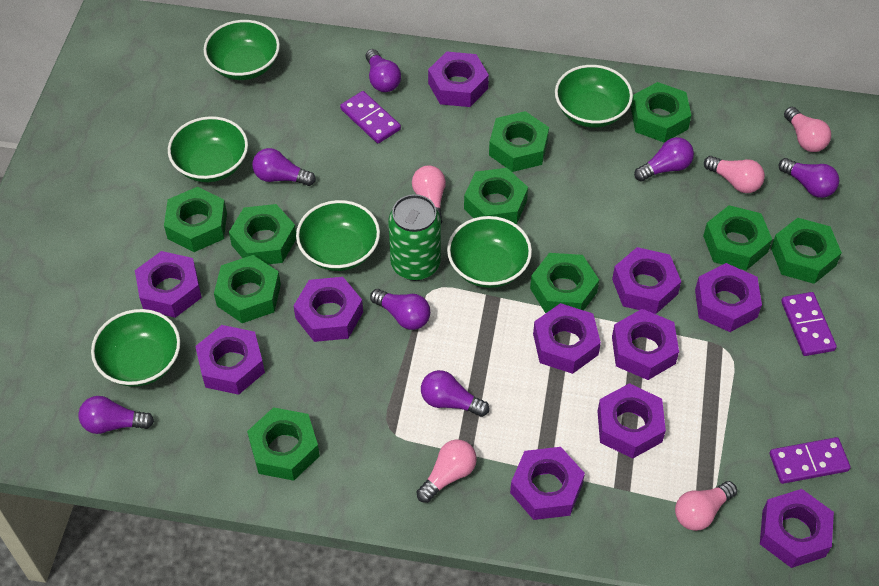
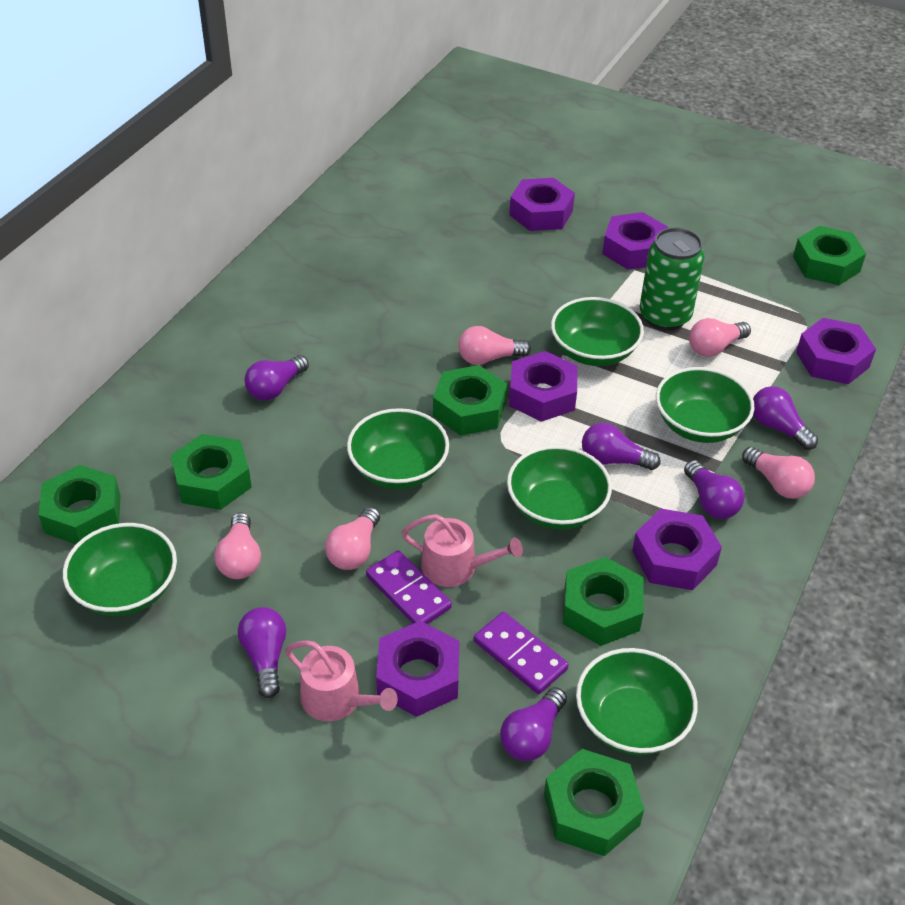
green nut: [164,187,227,252] [214,255,281,323] [229,204,296,264] [247,407,320,481] [464,168,528,225] [489,111,549,172] [530,253,599,313] [631,82,692,142] [703,205,772,270] [771,218,842,284] = 10 -> [38,465,120,544] [171,434,251,510] [433,365,507,436] [544,749,644,856] [563,557,644,646] [793,226,866,285] = 6
pink watering can: none = 0 -> [285,640,398,721] [402,514,523,587] = 2
purple domino: [340,91,401,144] [770,437,851,484] [781,292,837,356] = 3 -> [366,550,452,624] [474,612,569,694] = 2
purple light bulb: [79,396,154,434] [252,148,316,186] [365,49,401,92] [370,289,430,330] [421,370,489,417] [634,137,694,181] [779,158,839,198] = 7 -> [238,607,286,698] [245,355,309,400] [500,687,567,761] [582,423,661,470] [684,460,744,519] [753,386,818,450] = 6
purple nut: [135,251,202,318] [195,325,265,395] [294,277,363,342] [428,51,489,107] [510,447,585,520] [533,303,601,374] [598,383,666,459] [612,247,681,314] [612,309,679,380] [695,263,762,332] [760,489,834,568] = 11 -> [376,621,460,717] [509,178,575,231] [509,351,578,422] [602,212,668,270] [632,509,722,590] [796,318,876,384] = 6

